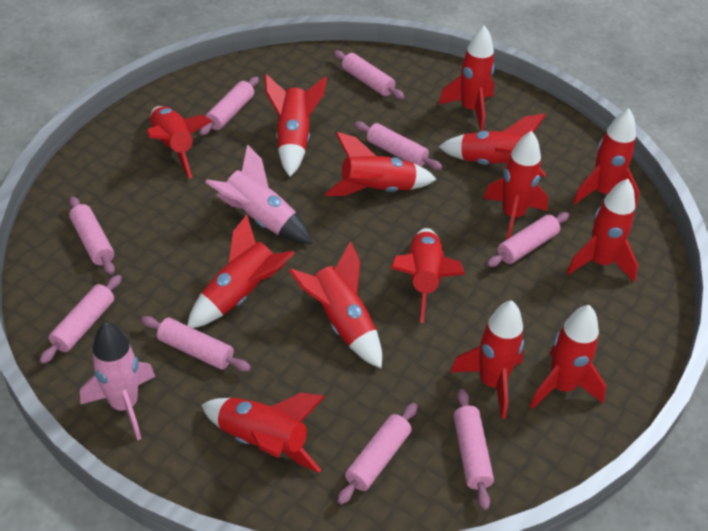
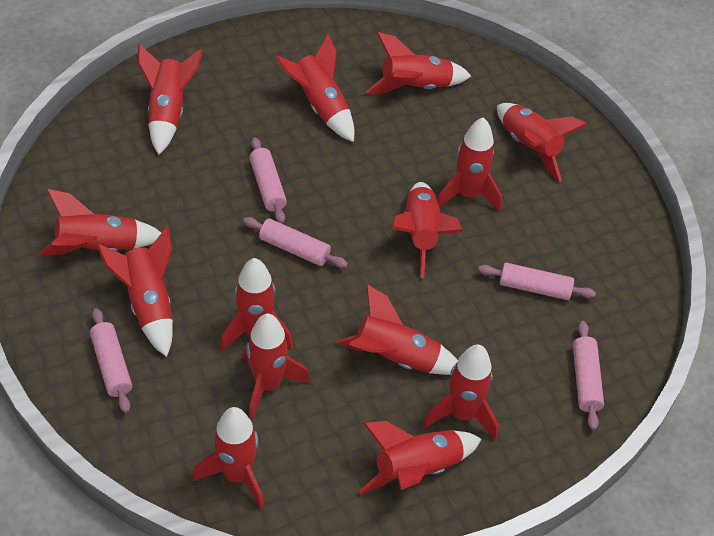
pink rocket: [80,322,155,440] [206,144,312,244] = 2 -> none = 0
pink rolling pin: [40,275,122,364] [69,196,115,275] [141,316,251,371] [200,77,259,136] [334,50,405,99] [337,403,417,505] [354,121,442,170] [453,389,494,510] [487,212,569,267] = 9 -> [90,308,132,413] [243,217,348,268] [249,137,287,224] [478,263,596,300] [573,321,604,430] = 5

